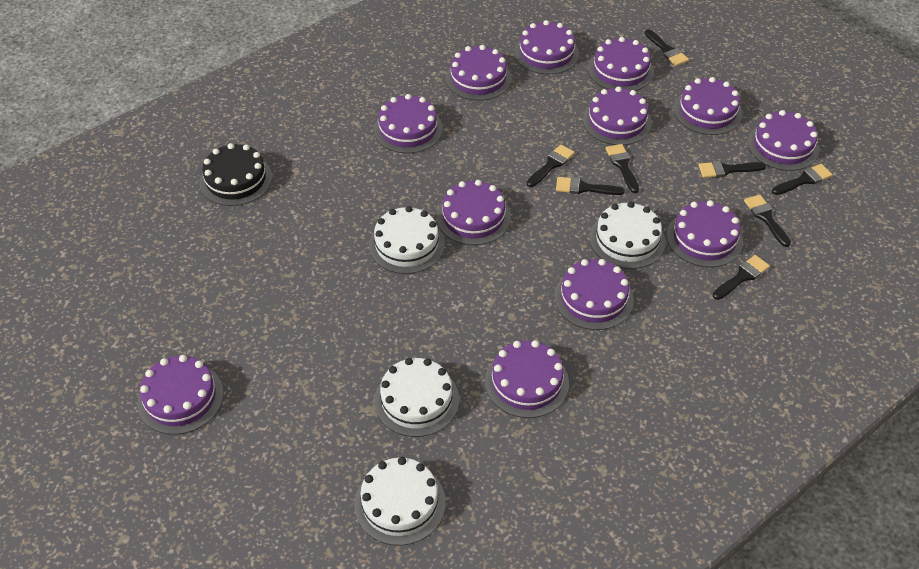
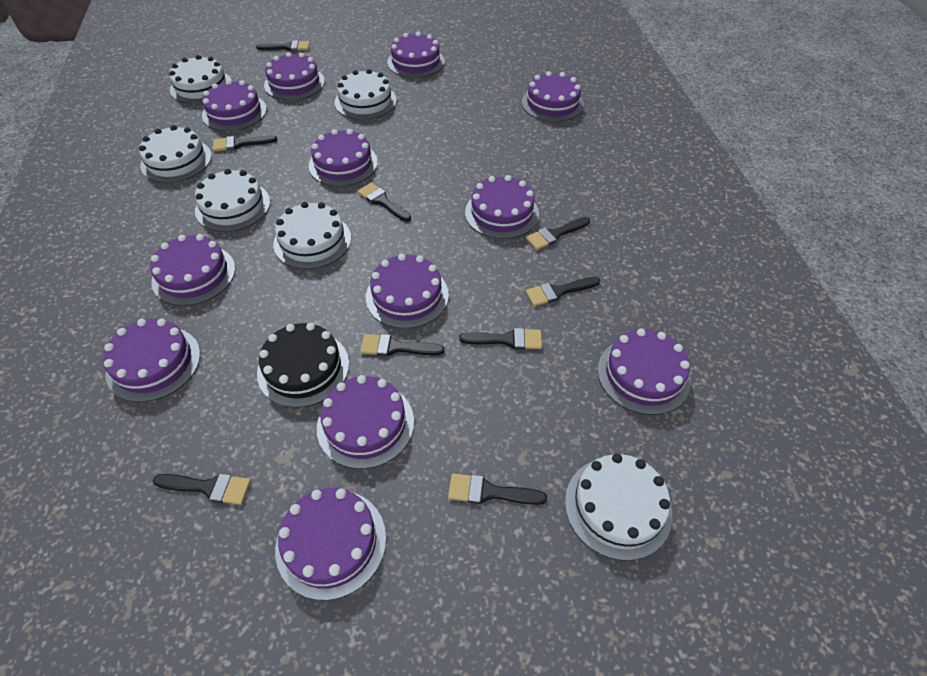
black brush: [527,144,575,187] [556,177,625,195] [606,144,639,193] [644,29,689,66] [699,161,766,178] [713,255,770,300] [744,195,791,247] [772,164,833,195] = 8 -> [153,474,251,505] [213,135,277,151] [256,40,310,51] [358,183,411,222] [360,334,444,356] [448,473,547,505] [459,328,542,350] [526,217,590,250] [526,277,600,306] = 9
white cake: [354,457,446,546] [369,206,445,274] [374,358,459,437] [590,202,666,269] = 4 -> [139,125,212,183] [169,55,232,104] [195,169,270,232] [273,202,351,269] [334,69,397,120] [565,453,672,561] = 6

